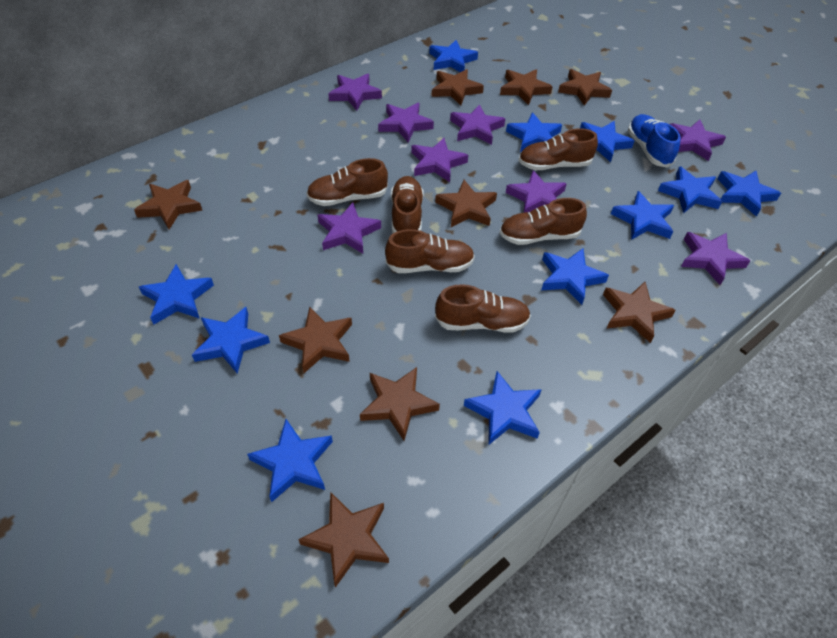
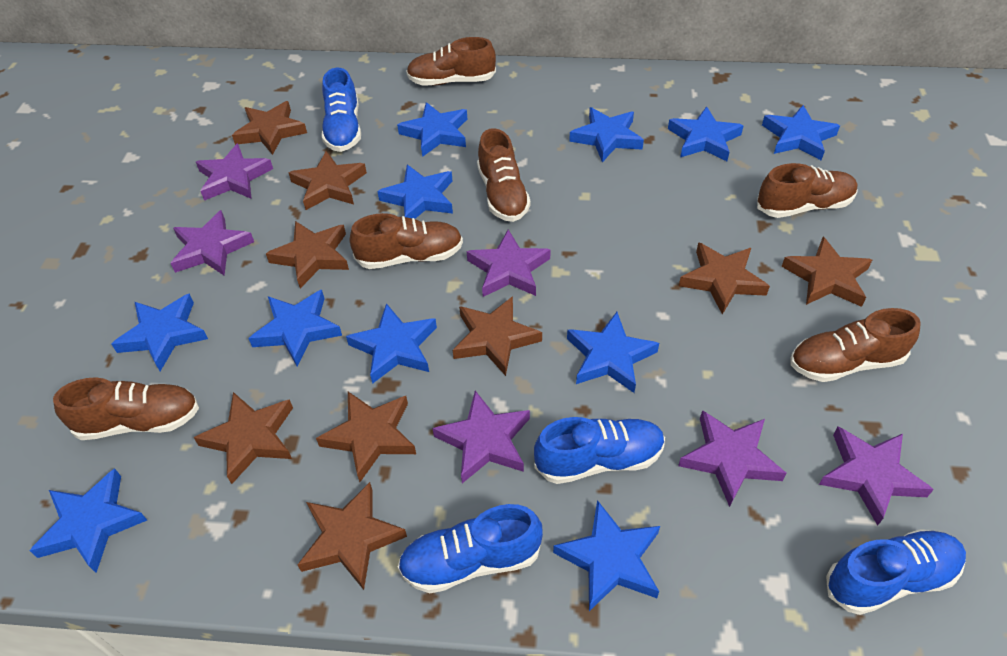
blue shoe: [628,114,681,167] = 1 -> [322,68,361,152] [398,504,543,594] [534,417,665,484] [826,529,966,615] = 4
purple star: [318,202,381,254] [328,74,382,111] [378,103,434,142] [411,138,468,182] [450,104,505,145] [506,170,567,213] [670,119,726,161] [681,232,751,285] = 8 -> [171,210,254,276] [196,143,273,201] [433,391,530,483] [467,229,551,297] [678,410,787,507] [819,427,934,526] = 6

